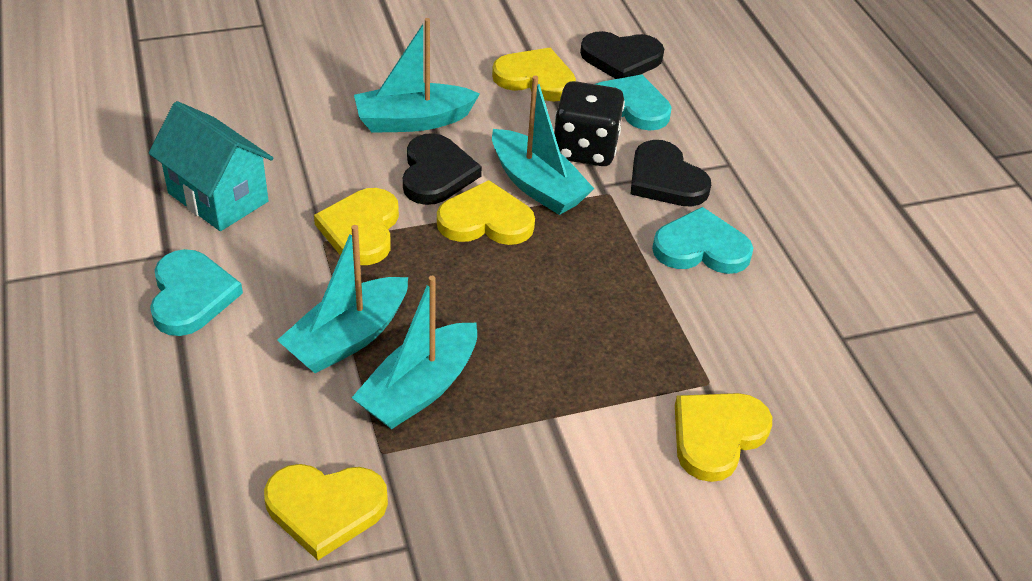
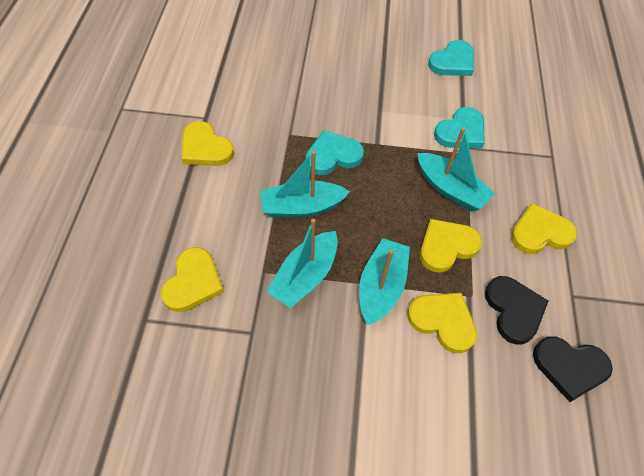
black dice: [554,81,625,166] = 1 -> none = 0
black heart: [403,133,482,205] [580,31,664,79] [630,140,711,207] = 3 -> [485,276,548,344] [533,336,613,402] = 2
turquoise house: [149,101,274,231] = 1 -> none = 0

